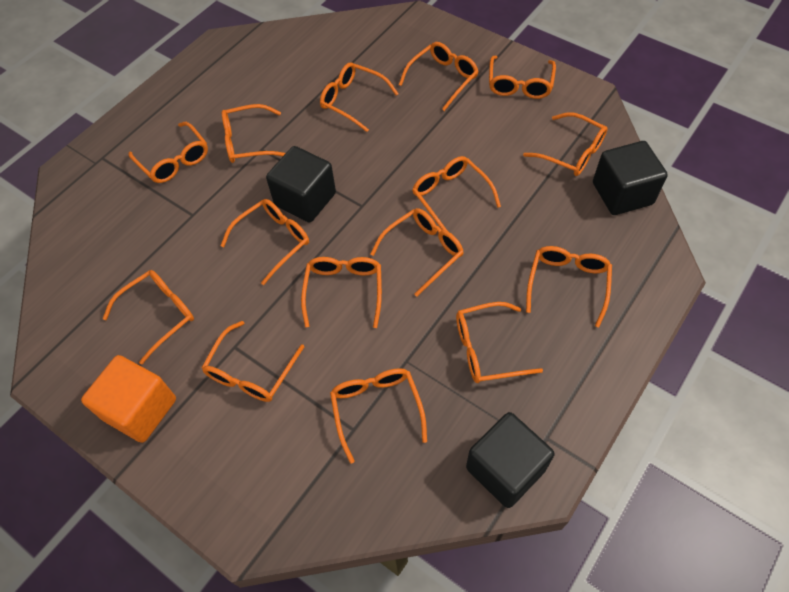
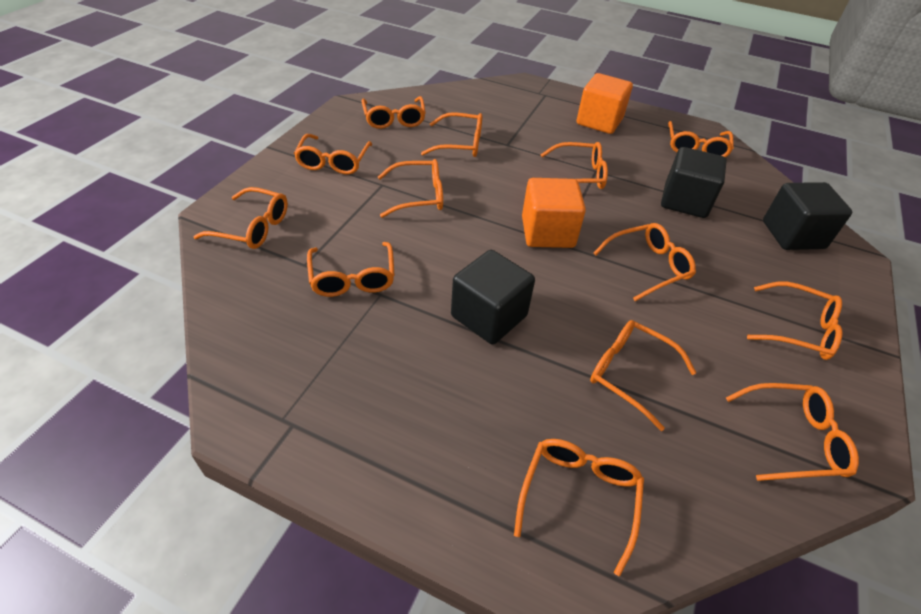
orange cube: [81,355,176,443] = 1 -> [522,178,586,248] [577,73,633,134] = 2
orange glasses: [103,270,194,365] [129,122,208,183] [202,321,304,402] [221,199,309,285] [222,104,286,163] [301,257,382,328] [320,62,399,132] [330,368,427,464] [371,208,464,297] [399,42,479,111] [412,156,501,231] [456,302,543,383] [489,56,556,99] [523,112,608,176] [526,246,612,328] = 15 -> [193,187,288,249] [294,134,372,174] [307,242,395,297] [361,96,426,129] [378,159,443,218] [421,112,482,157] [514,439,644,576] [540,142,608,189] [590,320,697,431] [594,223,696,301] [668,121,734,157] [726,383,859,481] [747,282,843,360] = 13

